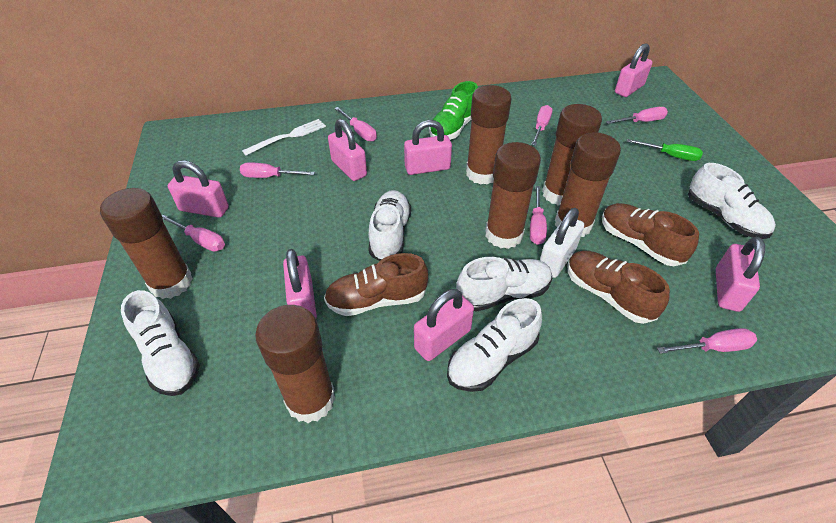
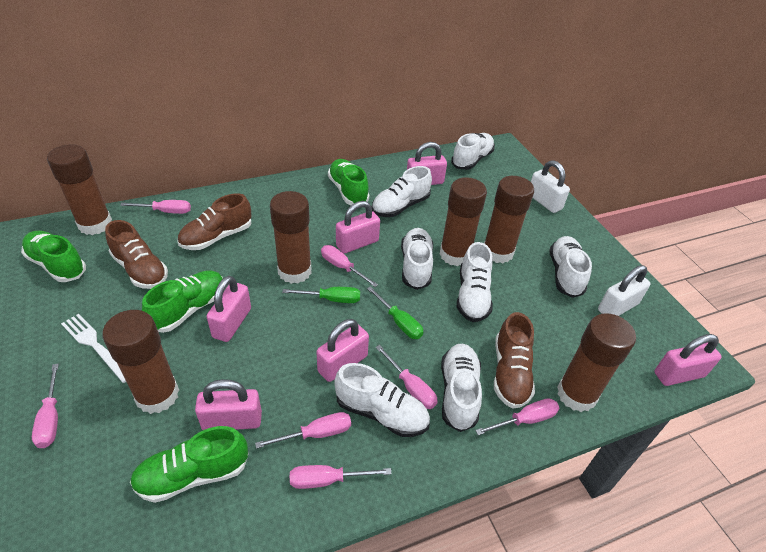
green screwdriver: [627,139,703,161] = 1 -> [282,287,360,303] [367,286,423,339] = 2
green shoe: [429,81,478,140] = 1 -> [21,231,86,282] [130,426,249,503] [142,271,223,333] [328,159,369,205] = 4
pink padlock: [168,161,229,218] [283,249,317,318] [328,119,367,181] [404,120,452,175] [414,289,474,361] [615,43,653,97] [716,237,765,312] = 7 -> [195,379,262,430] [207,276,251,342] [317,319,369,382] [336,201,380,254] [407,142,447,185] [654,334,722,386] = 6
white padlock: [540,208,584,278] = 1 -> [531,160,570,213] [598,265,651,316] = 2
white shoe: [121,290,200,396] [368,190,411,261] [447,298,542,392] [456,257,552,312] [688,163,776,239] = 5 -> [334,363,430,437] [372,166,432,217] [401,228,433,290] [441,343,482,432] [451,133,495,170] [457,242,493,322] [549,236,592,298] = 7

